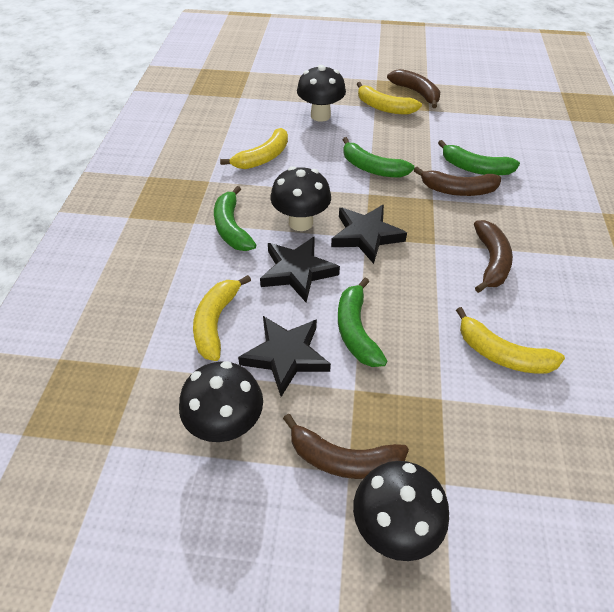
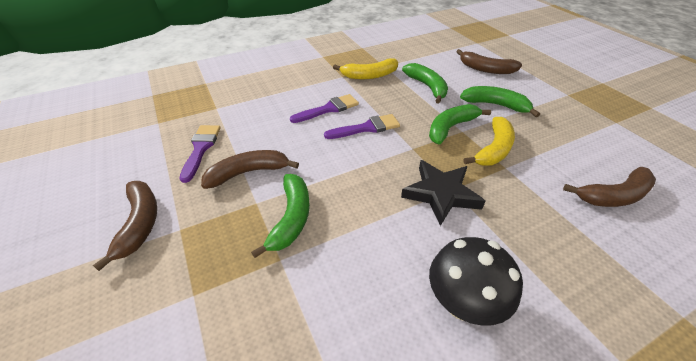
black mushroom: [179,361,263,442] [271,166,331,231] [297,65,346,122] [353,461,449,561] = 4 -> [429,237,523,326] = 1
black star: [238,316,331,397] [260,236,340,303] [331,205,407,264] = 3 -> [401,160,485,226] = 1
purple brush: none = 0 -> [179,125,221,183] [290,94,359,123] [324,114,400,139] = 3
yellow banana: [193,275,251,361] [220,128,288,169] [357,82,422,114] [456,307,565,374] = 4 -> [333,58,398,79] [463,117,515,166] = 2

